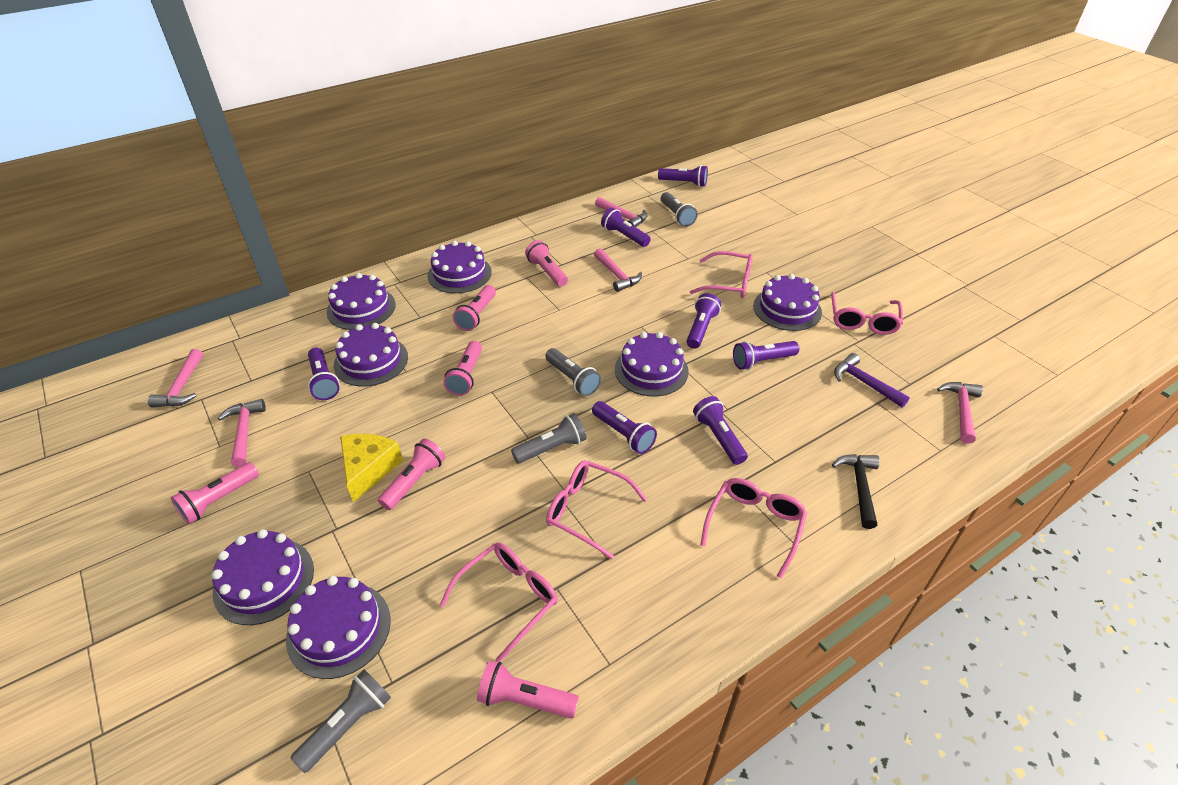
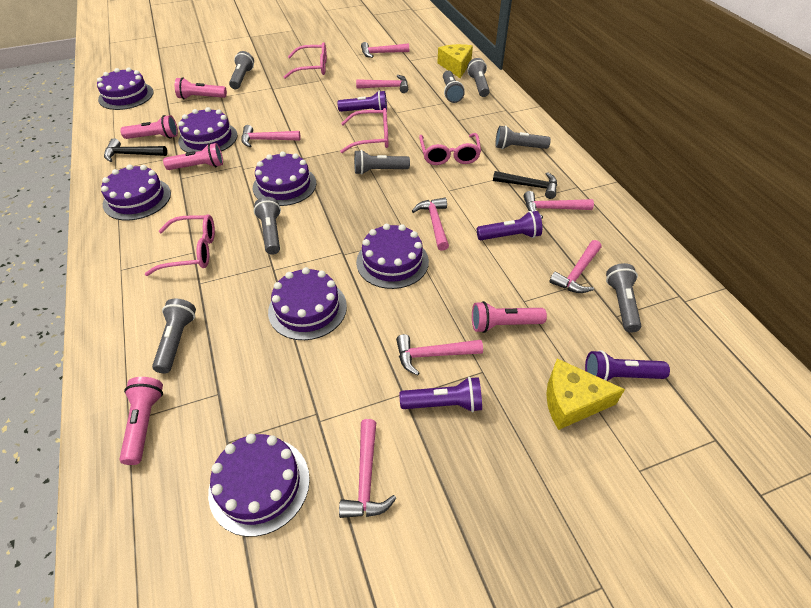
black hammer: [832,454,880,529] = 1 -> [104,138,167,162] [493,171,557,199] = 2
grey flashlight: [291,669,391,773] [511,413,586,463] [545,348,601,396] [661,192,698,227] = 4 -> [152,299,196,373] [229,51,254,89] [254,197,281,255] [354,150,410,175] [443,71,465,103] [467,58,490,97] [495,126,551,149] [606,263,641,333] = 8
pink flashlight: [171,462,259,524] [378,439,446,510] [443,341,482,396] [453,285,496,331] [477,661,579,719] [525,240,568,287] = 6 -> [119,377,163,465] [120,115,178,139] [163,143,223,170] [175,77,227,99] [472,301,547,333] = 5
pink glasses: [440,542,558,663] [546,460,647,559] [690,251,753,298] [700,478,807,578] [831,292,903,335] = 5 -> [145,215,215,276] [284,42,327,79] [340,108,389,153] [419,133,481,165] = 4
pink hammer: [148,349,203,407] [218,399,266,467] [594,248,642,292] [595,197,648,227] [937,382,983,444] = 5 -> [241,125,301,147] [339,419,397,518] [356,75,408,93] [361,42,409,58] [396,334,483,376] [412,198,449,251] [523,191,594,219] [549,240,602,293] = 8
purple flashlight: [308,347,339,400] [592,401,657,454] [601,208,651,247] [658,165,708,187] [687,293,721,349] [693,396,748,465] [733,341,799,370] = 7 -> [337,91,387,112] [400,377,482,412] [477,211,542,240] [585,350,670,381] = 4
purple hammer: [834,353,910,408] = 1 -> none = 0
yellow cheese: [340,434,403,502] = 1 -> [437,44,473,78] [546,358,625,430] = 2

